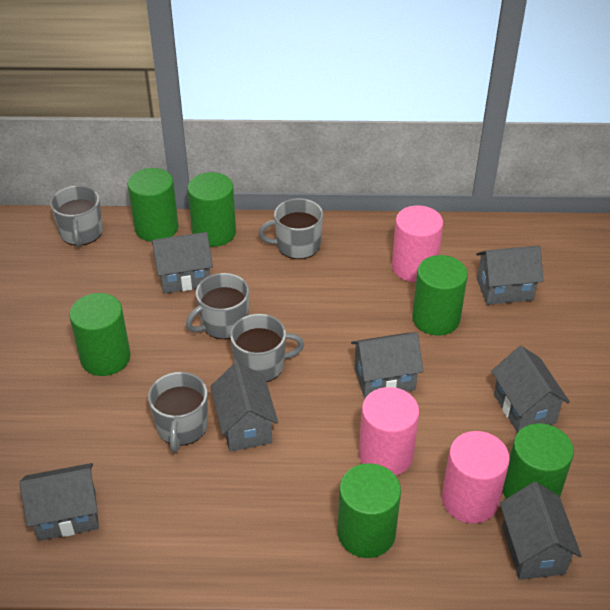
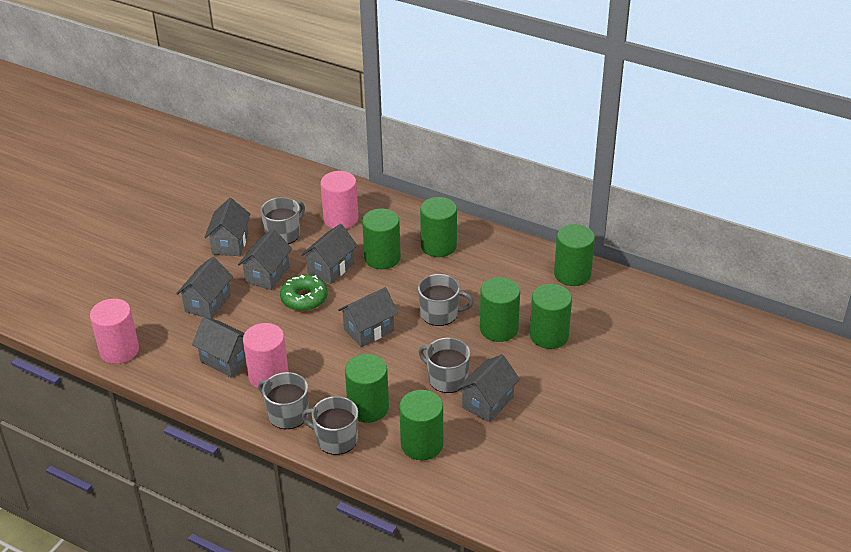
green cylinder: [69,293,131,376] [128,168,179,242] [187,172,236,247] [337,463,401,558] [412,255,468,336] [503,423,574,499] = 6 -> [345,354,389,423] [362,208,401,269] [399,390,443,460] [420,197,457,257] [480,277,520,342] [530,284,572,349] [554,224,595,286] = 7
green donut: none = 0 -> [280,275,328,311] = 1

